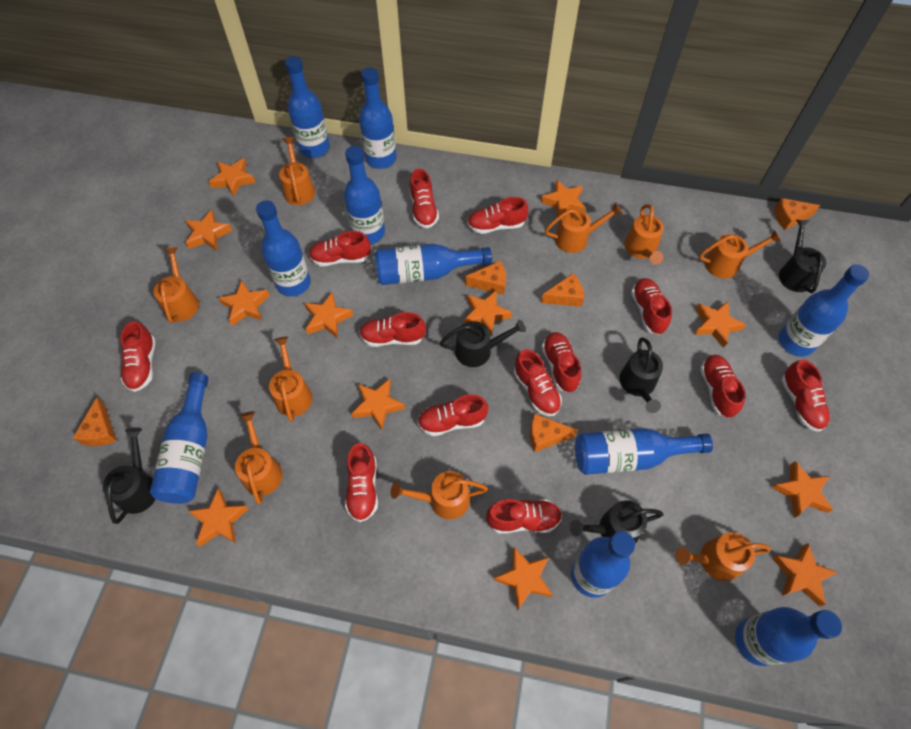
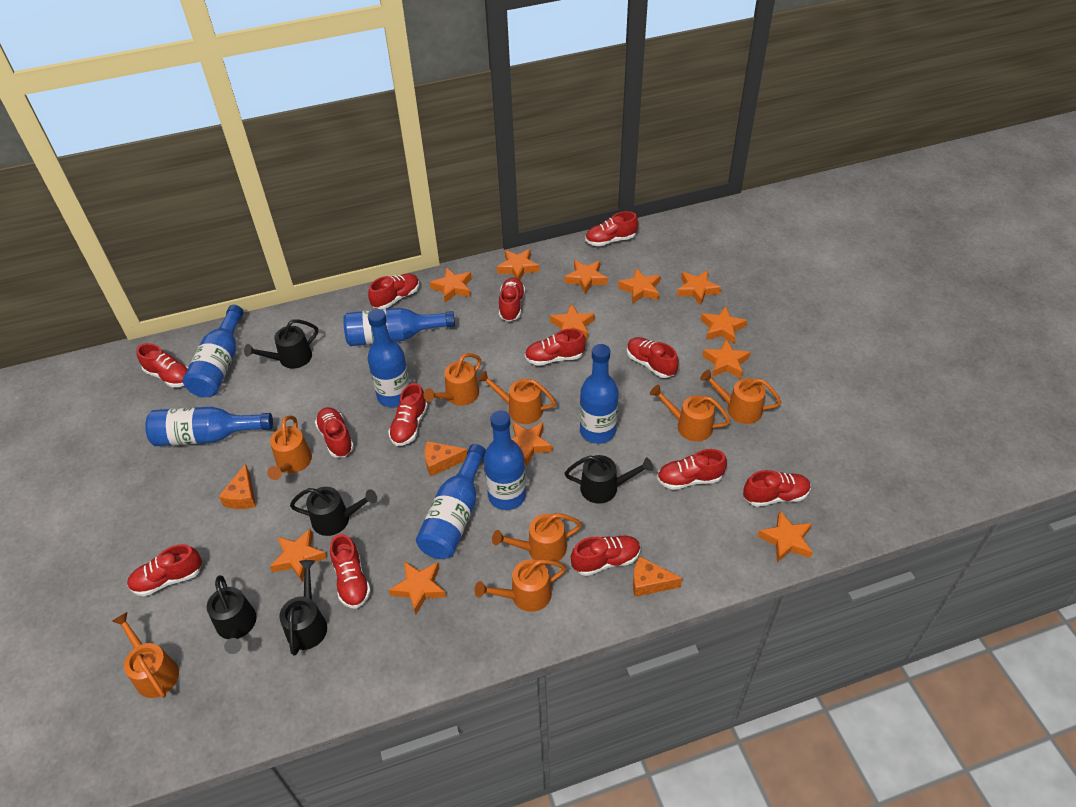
blue bottle: [150,372,209,504] [256,200,311,296] [285,56,330,158] [344,146,385,244] [359,67,397,169] [375,244,492,285] [571,531,635,598] [575,428,713,475] [735,607,842,666] [779,264,869,356] = 10 -> [145,407,273,446] [183,305,243,397] [343,308,455,346] [368,309,410,407] [416,444,486,559] [484,410,526,510] [580,344,619,444] = 7
orange cheese: [73,398,116,446] [465,261,506,295] [530,414,578,452] [541,273,584,307] [775,198,820,230] = 5 -> [219,464,256,509] [425,441,468,477] [633,556,682,597] = 3
orange watering can: [154,247,199,323] [235,411,282,504] [269,337,312,422] [279,137,315,205] [390,471,488,519] [545,203,622,253] [625,204,664,264] [675,532,771,581] [699,230,781,279] = 9 -> [112,612,179,698] [267,416,312,480] [424,353,481,406] [474,559,566,612] [478,370,556,424] [492,513,582,562] [650,385,730,441] [700,370,781,424] = 8

